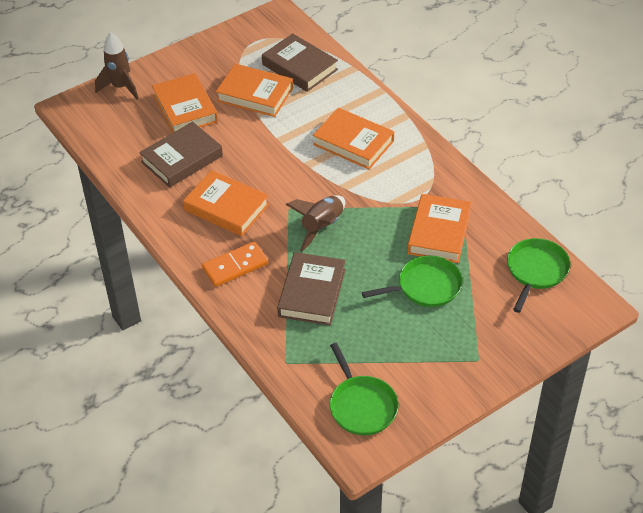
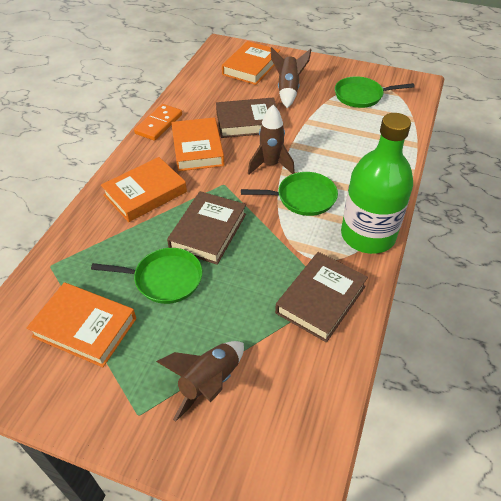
brown rocket: [95,32,139,99] [286,195,345,251] = 2 -> [156,341,244,422] [248,105,295,175] [271,47,311,108] = 3
green bottle: none = 0 -> [341,113,413,254] = 1
orange book: [152,73,218,133] [183,170,269,236] [216,64,293,117] [313,108,394,170] [407,194,472,263] = 5 -> [27,282,136,367] [101,157,187,222] [171,117,224,171] [222,41,280,85] = 4

